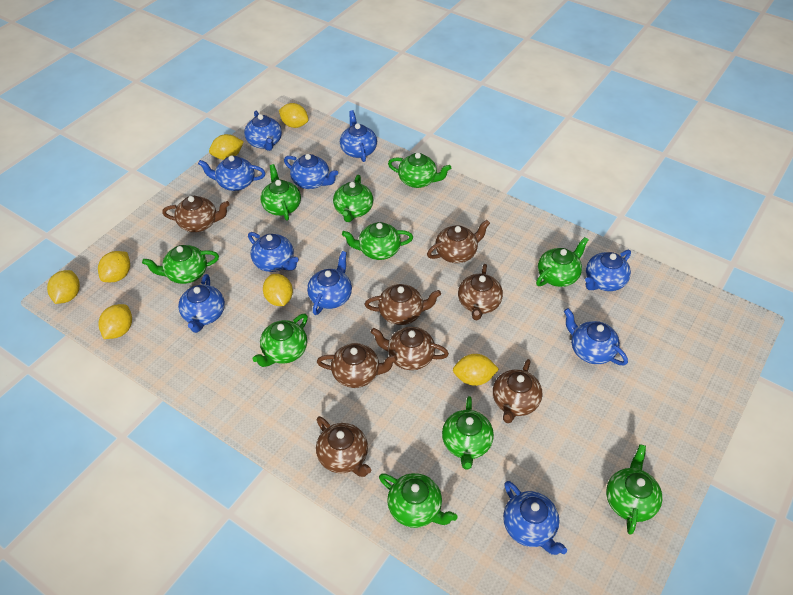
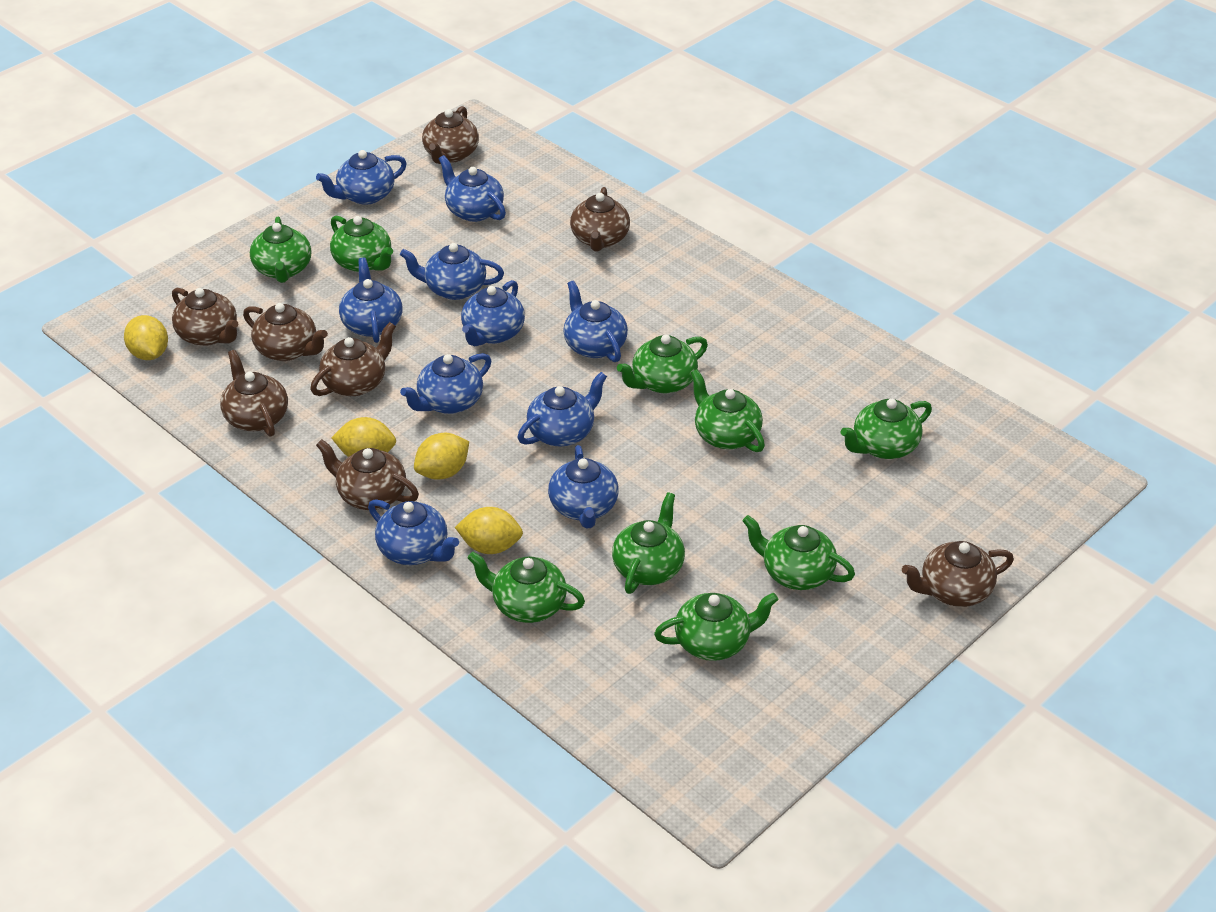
green teapot: [142,245,219,284] [253,314,308,367] [260,164,301,220] [333,175,373,222] [342,222,413,260] [379,473,458,528] [388,153,451,188] [442,396,494,470] [536,237,588,287] [606,444,662,535] = 10 -> [250,217,311,283] [330,216,393,272] [467,551,585,623] [612,492,685,594] [617,334,708,393] [654,592,778,661] [691,369,765,452] [742,515,855,590] [840,399,932,459] = 9
yellow lemon: [47,270,80,304] [98,251,130,282] [98,304,132,339] [209,134,244,160] [263,274,293,306] [279,103,308,128] [453,354,499,386] = 7 -> [124,315,168,360] [331,417,396,457] [414,433,469,480] [455,507,523,554] = 4

